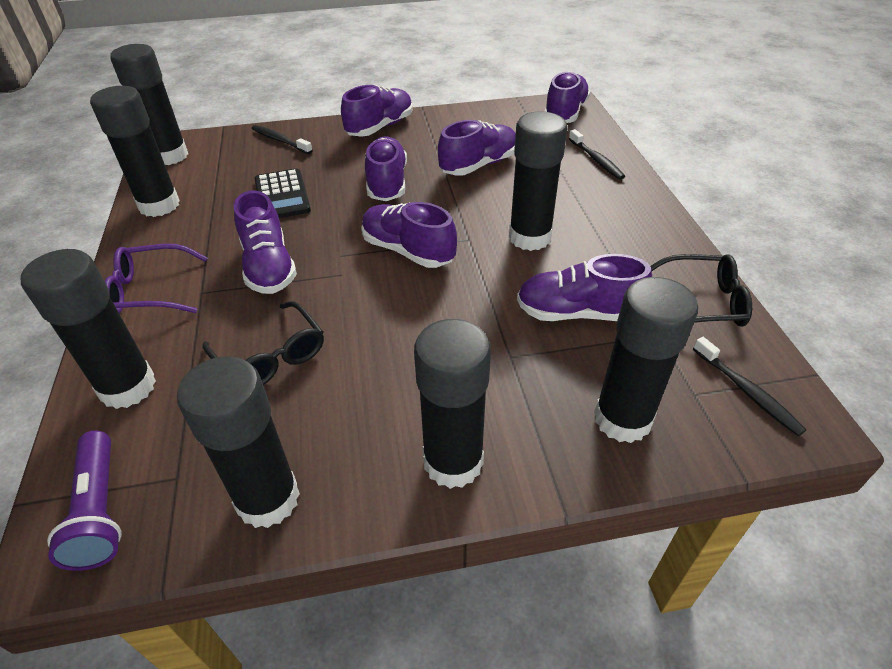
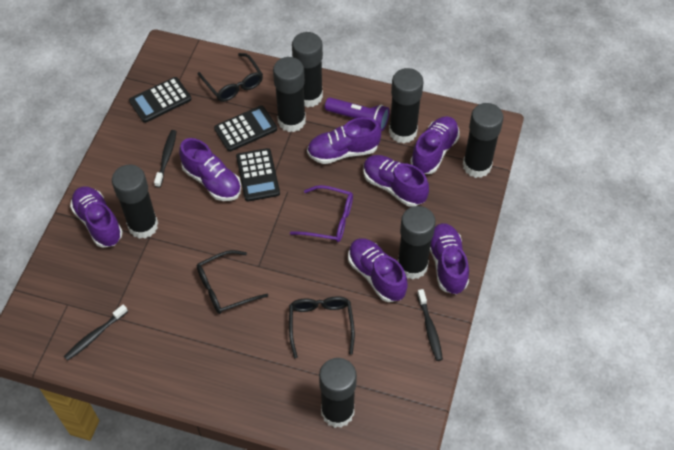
black calculator: [255,168,311,218] = 1 -> [129,77,191,123] [214,106,277,152] [236,148,280,202] = 3
black glasses: [203,301,324,385] [650,254,752,327] = 2 -> [197,250,268,314] [198,53,263,102] [289,296,355,358] = 3

